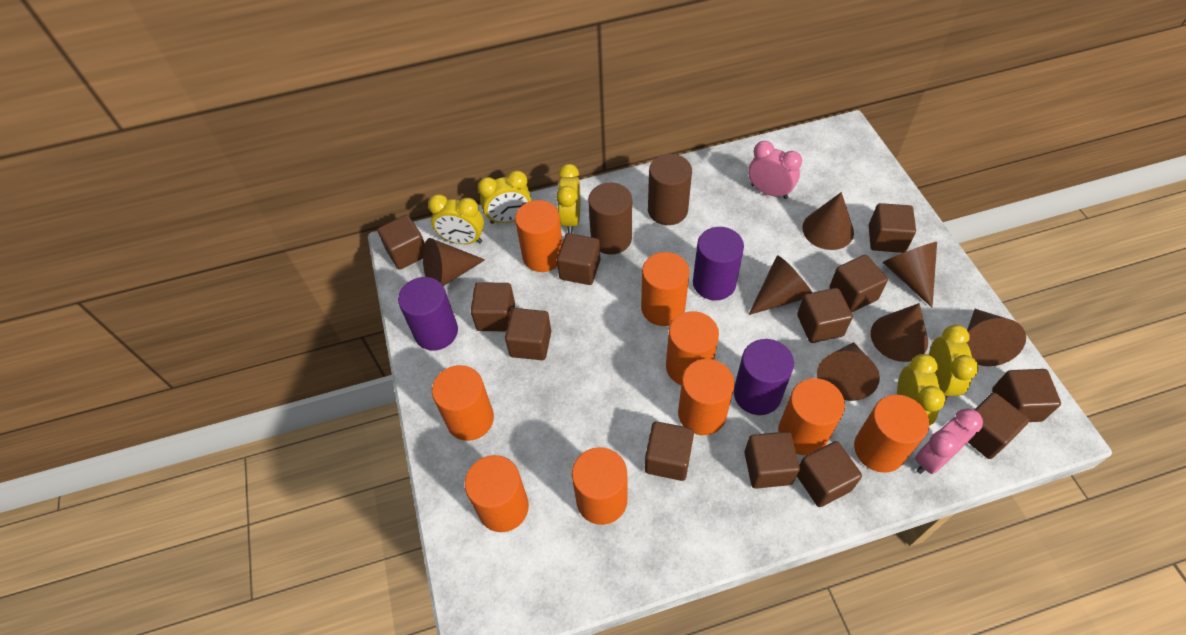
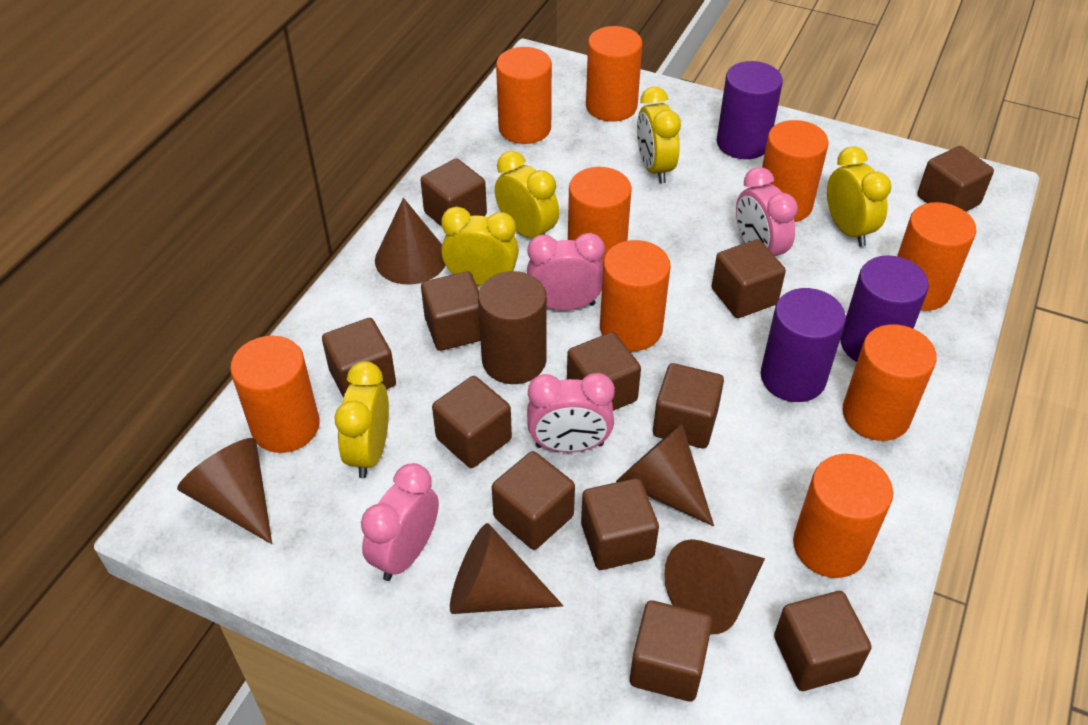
brown cone: [423,238,485,286] [748,255,812,315] [802,192,854,250] [817,342,880,401] [871,303,928,362] [882,242,937,307] [967,309,1026,366] = 7 -> [177,438,272,544] [375,198,445,285] [450,523,563,614] [616,424,714,526] [664,539,765,635] = 5
brown cylinder: [588,183,632,255] [648,154,692,225] = 2 -> [478,271,547,384] = 1
pink clock: [748,141,802,199] [915,408,983,474] = 2 -> [361,463,439,581] [527,233,605,310] [527,373,615,453] [736,167,798,256] = 4

